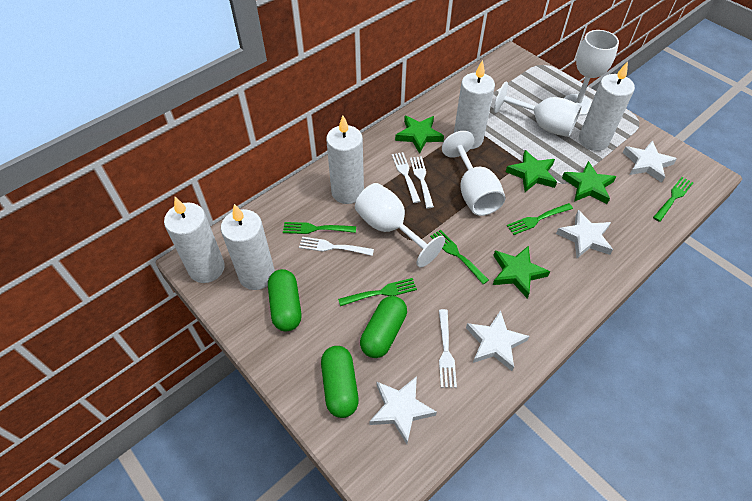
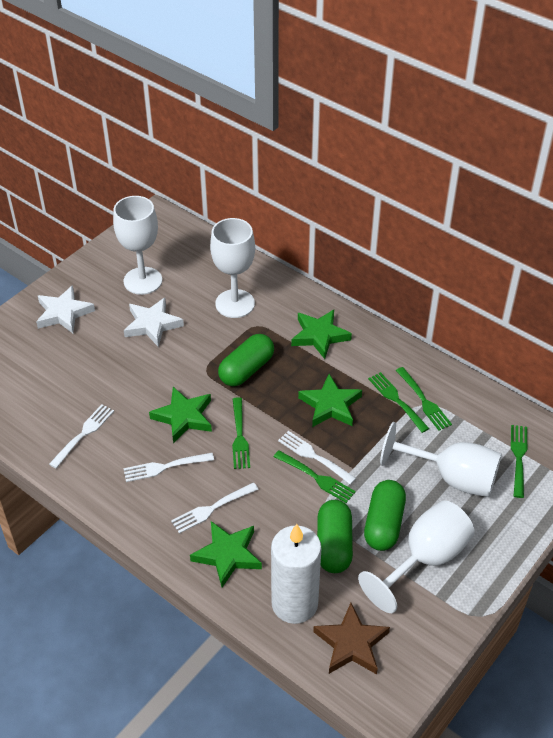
brown star: none = 0 -> [313,603,390,674] = 1
white candle: [164,197,225,283] [221,204,275,290] [326,116,364,204] [454,60,495,149] [579,62,635,151] = 5 -> [271,524,321,624] = 1
white star: [369,376,437,444] [466,310,529,371] [556,210,613,258] [622,141,677,183] = 4 -> [36,285,95,333] [124,298,184,347] = 2

